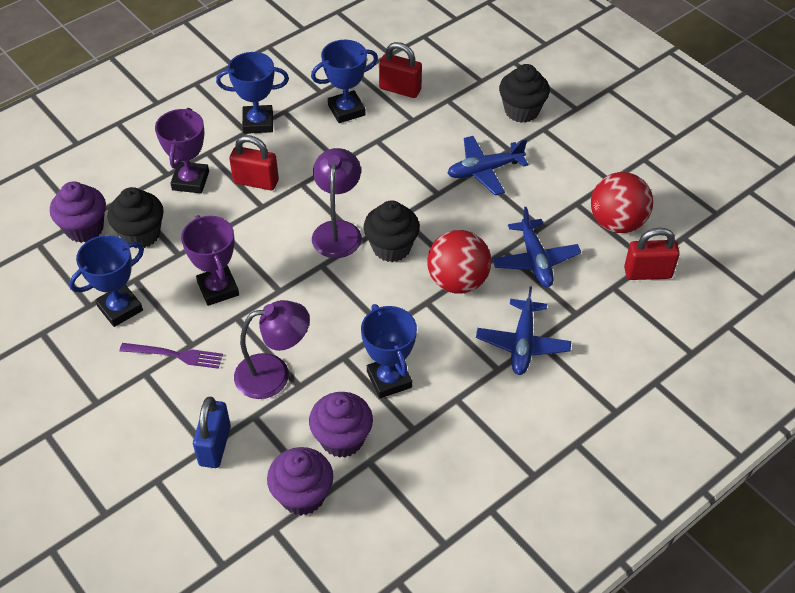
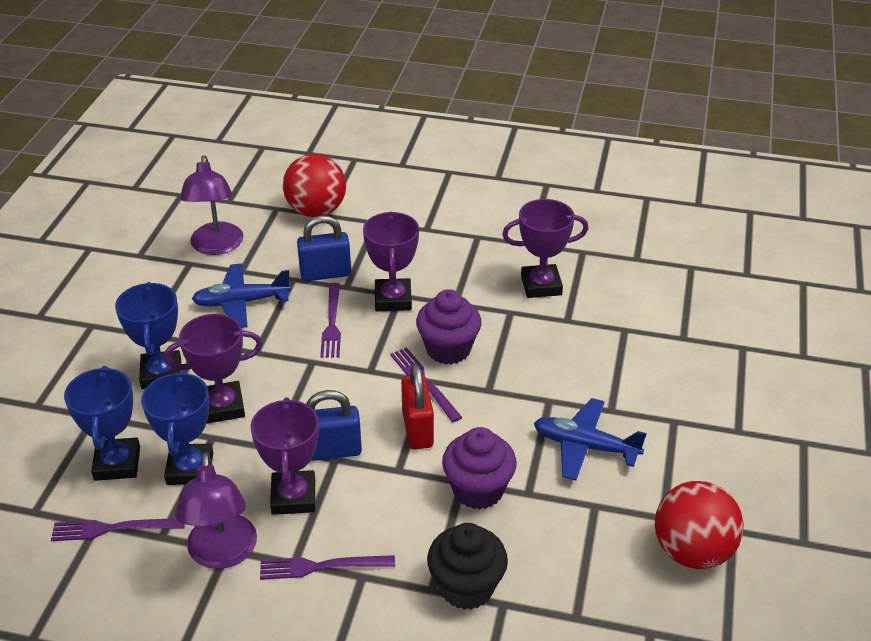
black cupcake: [107,187,164,248] [364,201,420,262] [499,64,550,123] = 3 -> [427,523,508,610] = 1
blue padlock: [193,397,231,468] = 1 -> [297,215,351,281] [306,390,362,461] = 2
blue plane: [447,136,529,195] [476,286,571,375] [492,207,581,287] = 3 -> [192,263,291,328] [534,398,647,480] = 2
blue trophy: [69,235,144,327] [216,52,289,134] [311,40,378,123] [361,304,417,398] = 4 -> [64,366,140,481] [115,282,181,389] [141,371,213,485] = 3
purple cupcake: [50,181,106,243] [267,447,333,515] [309,392,373,458] = 3 -> [416,289,482,365] [442,427,517,510] = 2
purple fork: [119,343,223,369] = 1 -> [51,518,185,541] [260,555,395,580] [320,283,341,358] [390,347,463,422] = 4
purple trophy: [155,108,209,193] [181,215,239,306] = 2 -> [164,314,263,424] [251,397,319,515] [363,212,419,311] [502,199,588,298] = 4
red padlock: [229,135,279,190] [379,42,422,98] [624,228,680,280] = 3 -> [401,364,434,450] = 1

